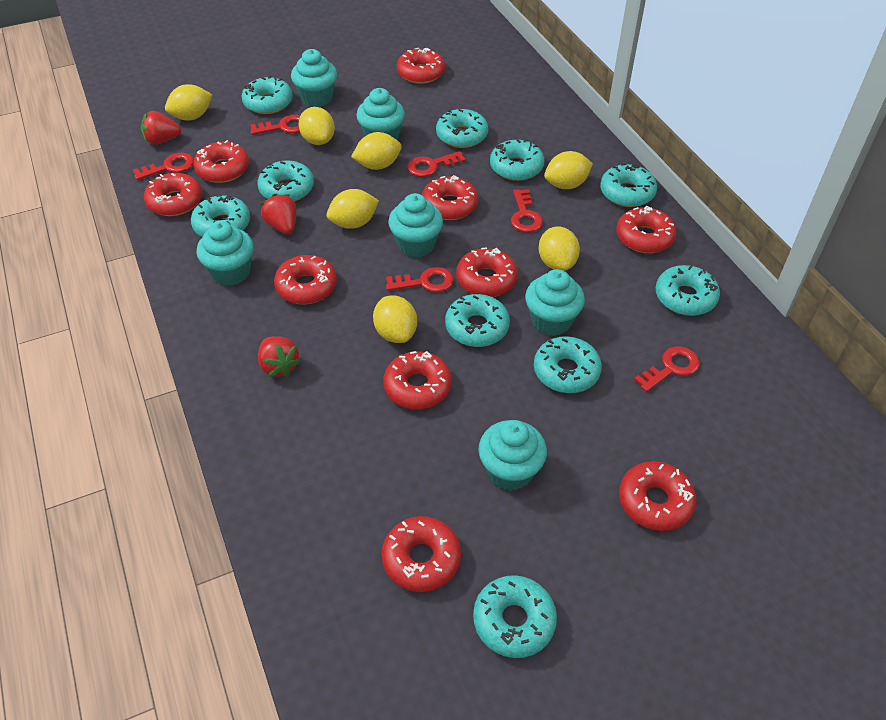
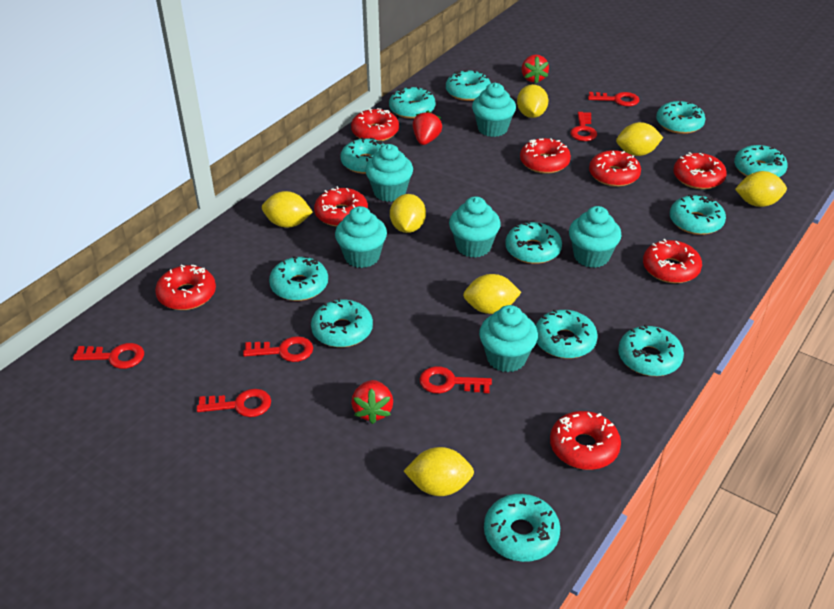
red donut: [144,173,202,216] [193,140,249,183] [274,255,337,305] [382,516,461,592] [383,351,452,410] [397,47,445,84] [422,175,478,220] [456,247,518,297] [616,206,676,253] [619,461,696,531] = 10 -> [155,264,216,310] [314,186,368,227] [351,108,399,141] [520,138,571,174] [550,411,621,470] [589,150,641,187] [643,239,702,283] [673,152,727,189] = 8
turquoise donut: [191,195,250,237] [241,76,293,114] [257,161,314,202] [436,109,488,148] [445,294,510,347] [473,575,557,658] [490,139,544,181] [534,336,602,393] [600,163,657,207] [656,265,720,316] = 10 -> [269,256,328,301] [311,298,373,347] [340,137,385,174] [389,87,435,119] [446,70,491,101] [484,494,560,562] [505,221,562,264] [536,309,598,358] [618,324,684,376] [656,101,706,134] [670,194,726,235] [734,145,788,177] = 12

